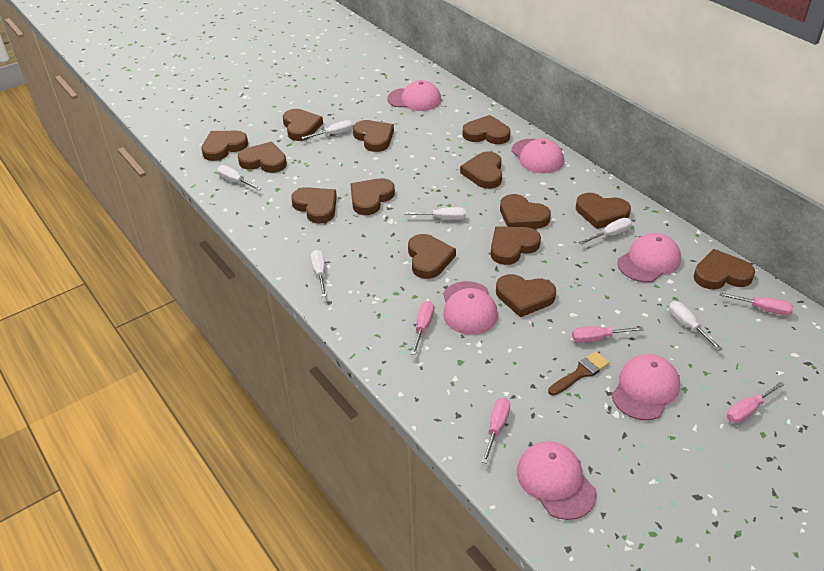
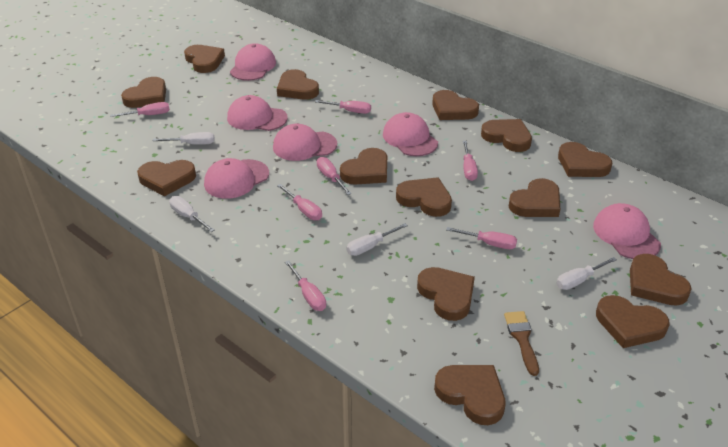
pink screwdriver: [411,301,434,355] [482,398,510,464] [572,326,644,343] [719,292,794,316] [727,381,785,423] = 5 -> [110,102,170,117] [277,184,322,220] [285,261,326,311] [315,100,371,114] [317,157,352,195] [446,227,517,249] [463,141,478,181] = 7
white screwdriver: [217,165,261,191] [301,120,353,139] [311,250,327,297] [405,207,466,220] [579,218,632,245] [669,301,722,351] = 6 -> [153,132,215,145] [169,196,214,232] [347,223,408,256] [556,257,617,290] = 4

